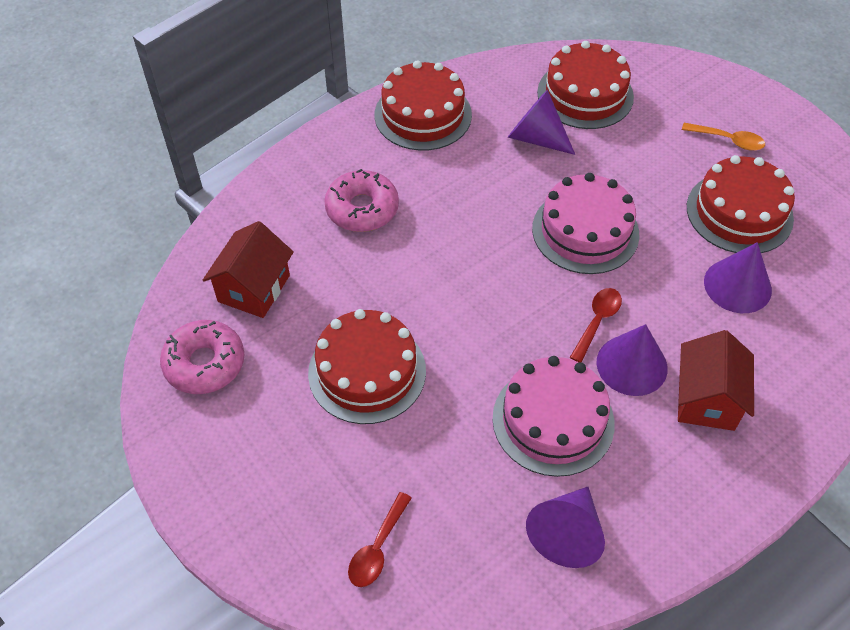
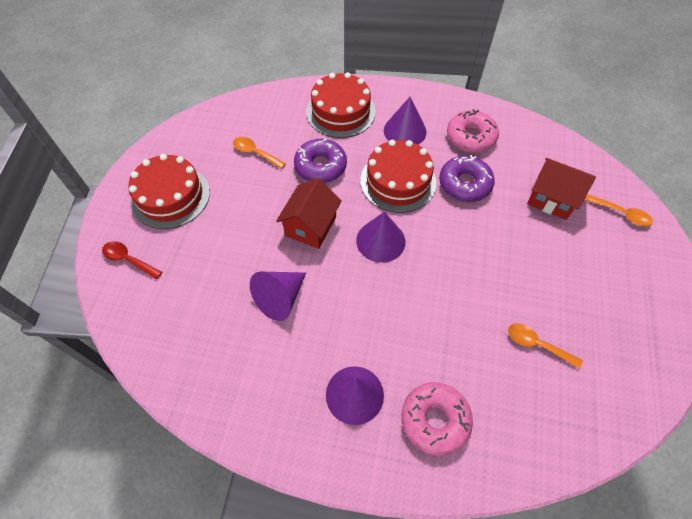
orange spoon: [682,123,765,151] = 1 -> [233,137,286,169] [508,323,583,369] [585,194,653,226] = 3
pink cake: [492,356,615,477] [532,173,640,274] = 2 -> none = 0
purple donut: none = 0 -> [294,138,347,183] [439,155,495,202] = 2
red cake: [308,309,426,424] [375,60,472,151] [537,41,634,129] [687,155,795,253] = 4 -> [128,154,210,229] [306,72,376,138] [360,140,437,213] = 3
red spoon: [348,492,412,587] [570,288,622,362] = 2 -> [102,241,162,279] = 1

